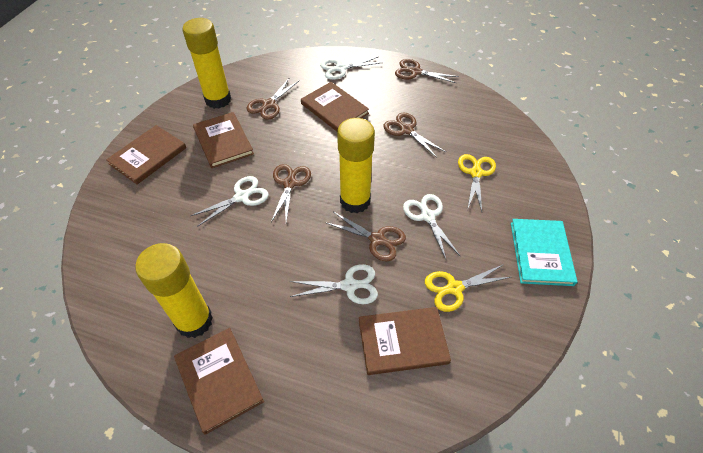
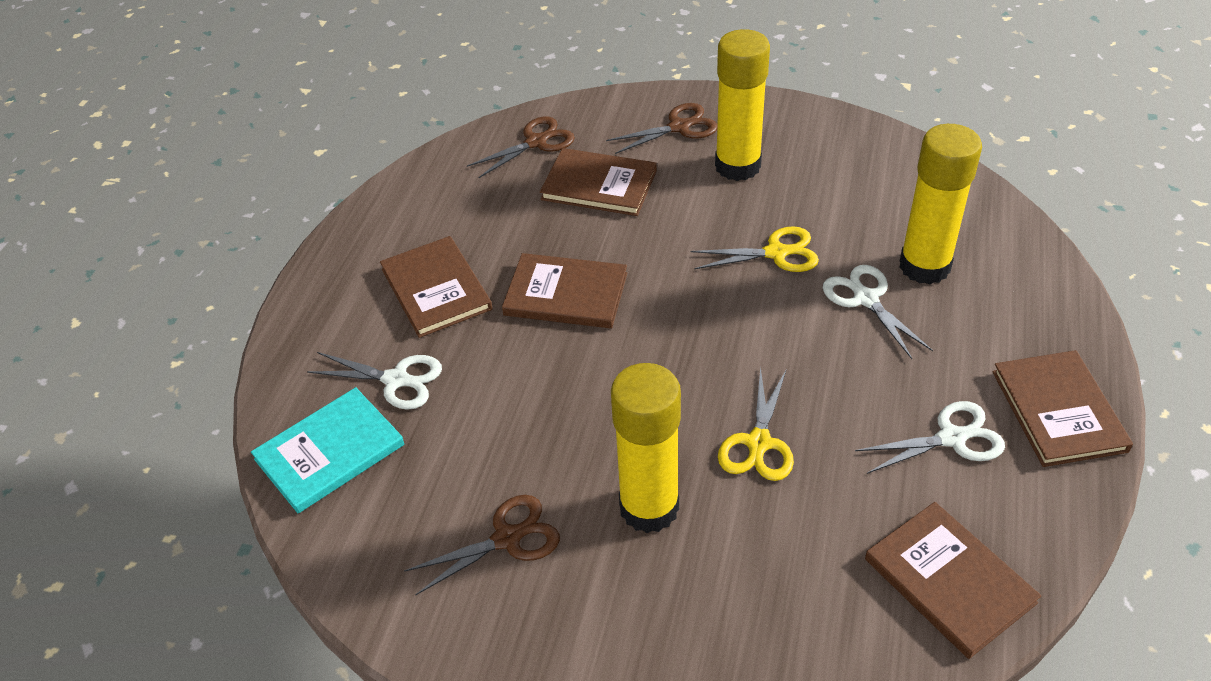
brown scissors: [247,78,299,120] [271,164,311,222] [325,212,406,261] [383,113,446,158] [395,59,459,83] = 5 -> [404,495,560,595] [467,117,575,178] [606,103,717,154] = 3
white scissors: [191,176,269,227] [290,264,378,304] [320,57,383,80] [403,194,460,259] = 4 -> [307,352,442,410] [823,265,933,359] [855,401,1005,474] = 3

